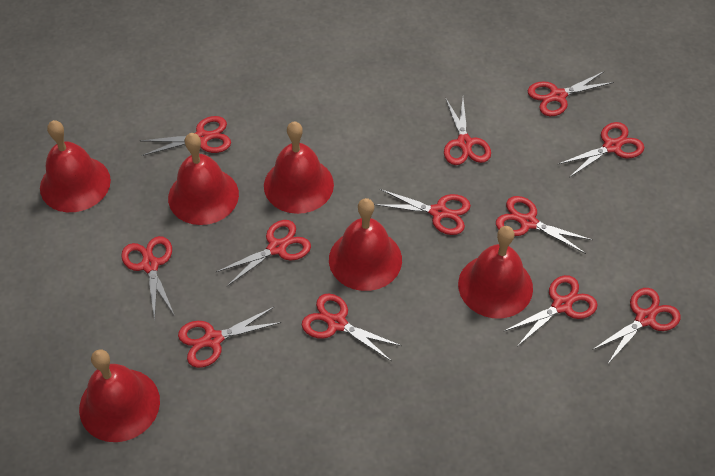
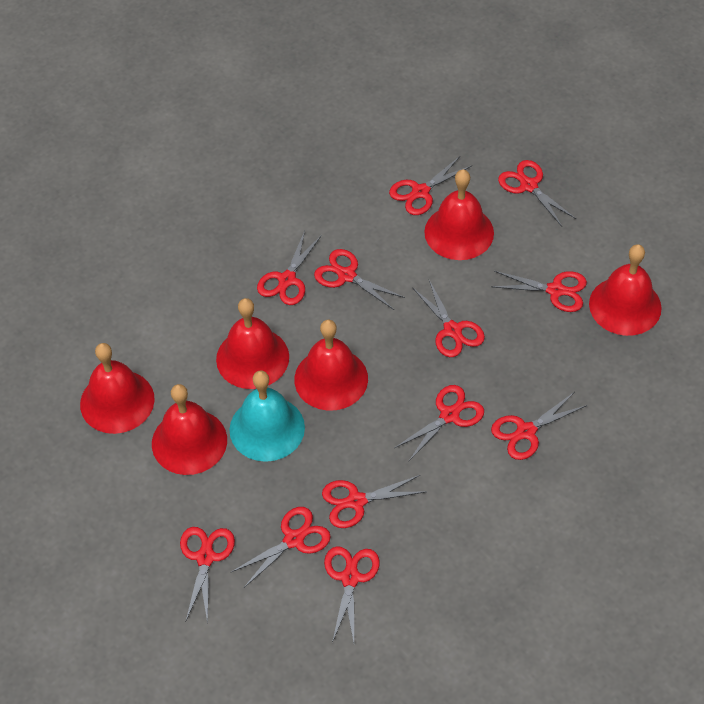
turquoise bell: none = 0 -> [229,371,305,462] = 1

